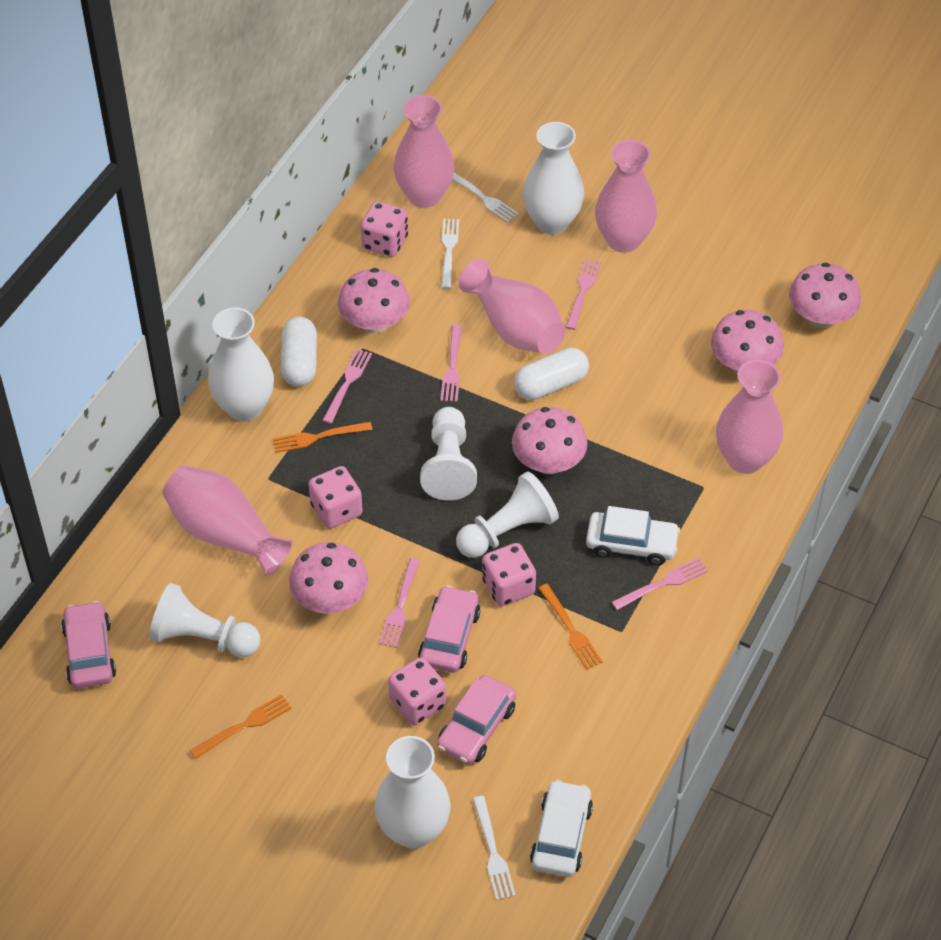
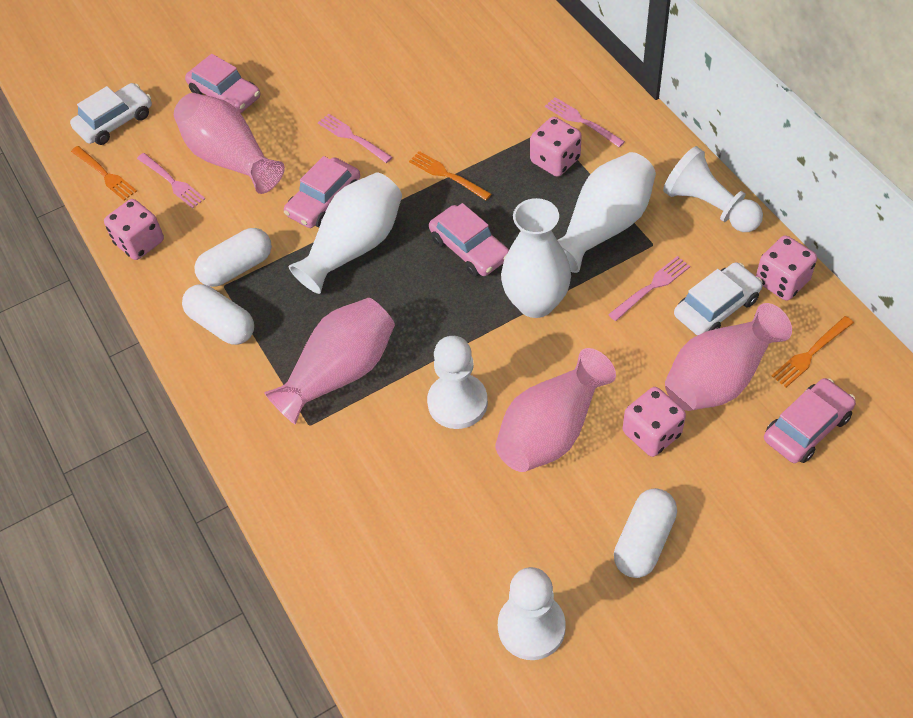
pink car: [61,601,116,689] [418,585,480,673] [437,675,516,765] = 3 -> [185,54,260,113] [284,156,360,228] [429,203,509,277] [764,378,856,463] = 4
pink fork: [322,349,372,424] [379,558,420,648] [440,325,462,402] [566,259,601,330] [612,558,708,610] = 5 -> [137,153,205,208] [318,114,393,163] [545,97,625,147] [608,256,690,321] = 4
pink mushroom: [289,542,368,614] [338,268,410,334] [512,407,588,474] [711,310,784,374] [789,263,861,328] = 5 -> none = 0
pink vase: [163,466,293,575] [394,95,454,208] [459,259,565,354] [595,140,657,253] [716,360,783,474] = 5 -> [174,93,285,194] [264,298,395,425] [495,348,616,472] [665,303,792,411] = 4
white capsule: [281,317,317,387] [514,348,589,400] = 2 -> [182,284,254,345] [194,228,272,287] [614,488,677,578] = 3
white fork: [441,219,459,289] [452,172,519,223] [473,796,516,900] = 3 -> none = 0

